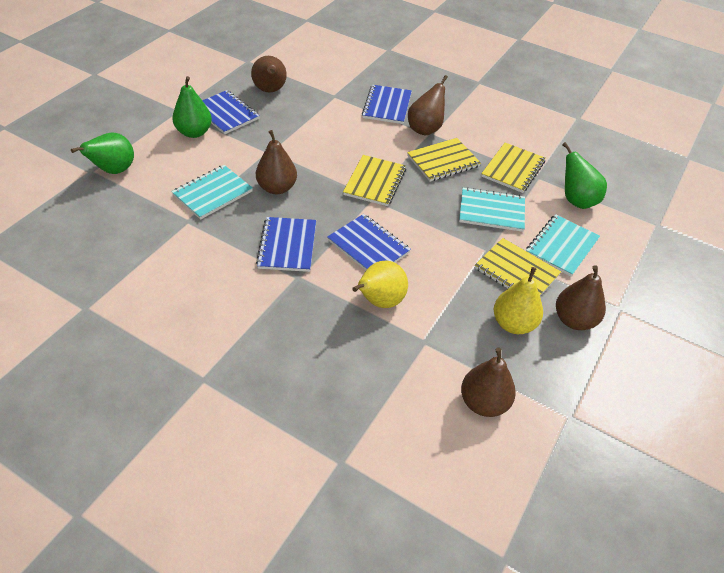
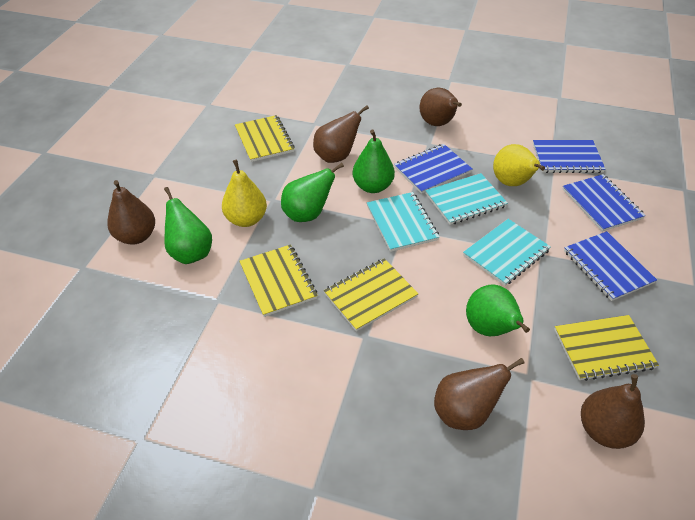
green pear: [71,133,134,174] [172,76,212,138] [562,142,607,209] = 3 -> [164,187,212,264] [281,163,344,222] [353,130,395,193] [466,284,530,336] = 4

